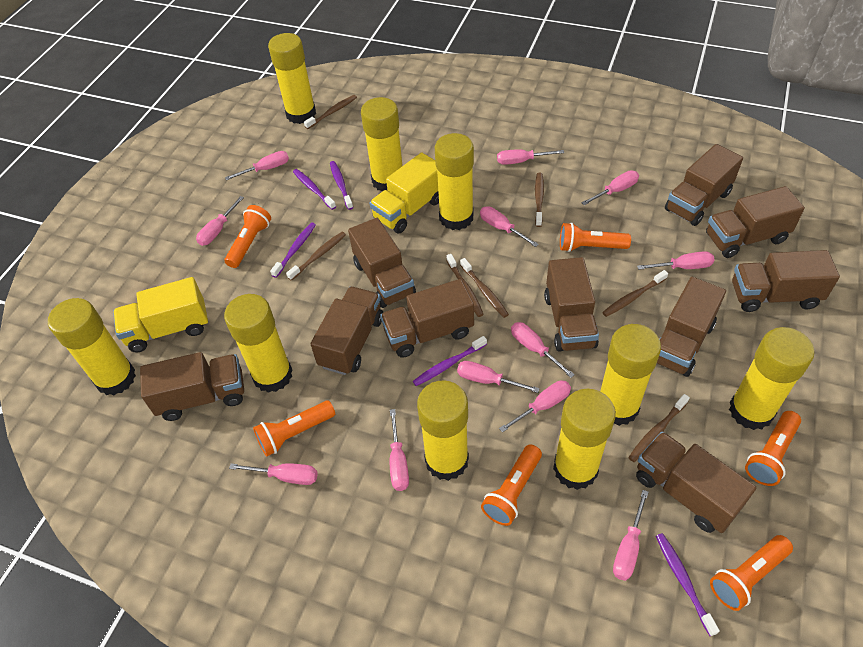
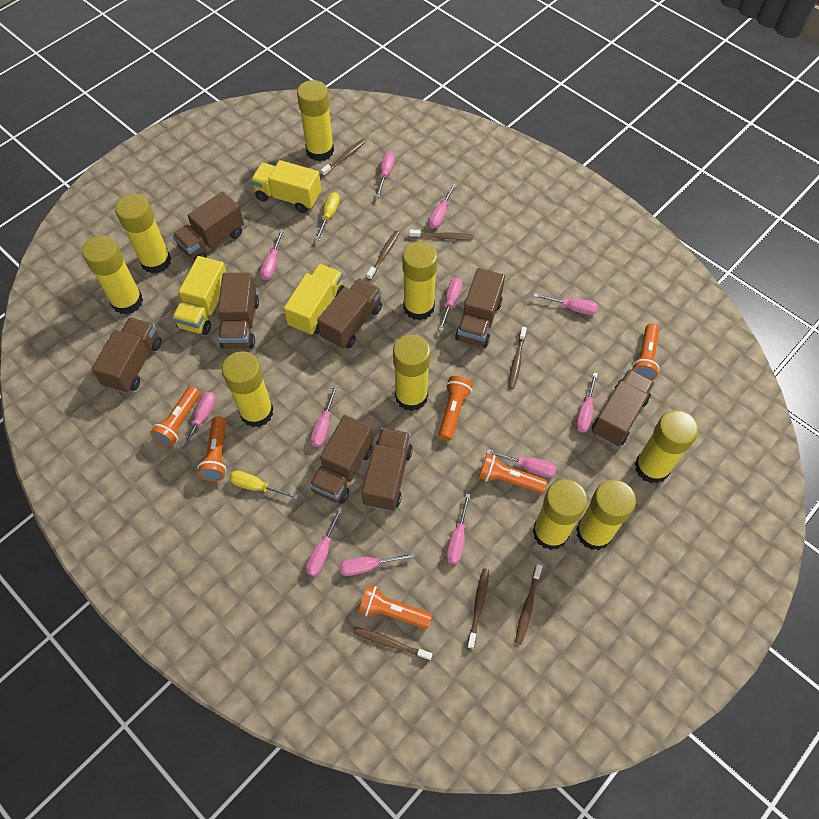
brown truck: [140,352,244,421] [311,286,383,375] [348,218,416,308] [380,279,474,358] [544,257,599,352] [636,432,756,533] [657,277,726,377] [665,144,743,226] [706,186,805,258] [732,250,840,312] = 10 -> [91,317,161,393] [172,191,244,261] [218,273,259,348] [309,415,373,504] [317,278,382,349] [362,428,413,511] [455,268,505,348] [592,369,655,446] = 8
purple toothbrush: [270,222,316,278] [293,169,336,210] [330,161,353,210] [413,336,487,386] [656,533,720,636] = 5 -> none = 0
yellow screwdriver: none = 0 -> [229,471,299,499] [315,192,340,240] = 2
yellow truck: [113,277,208,352] [369,153,439,233] = 2 -> [172,256,227,335] [251,160,321,213] [284,264,344,335] = 3

